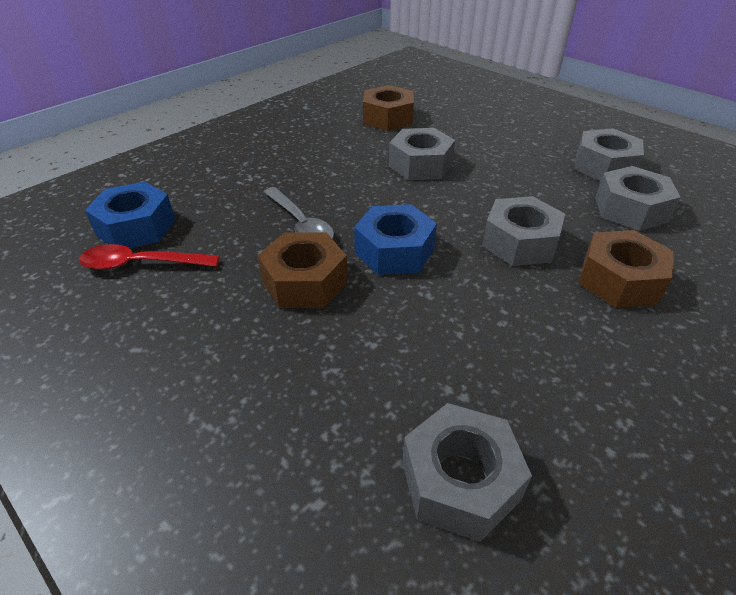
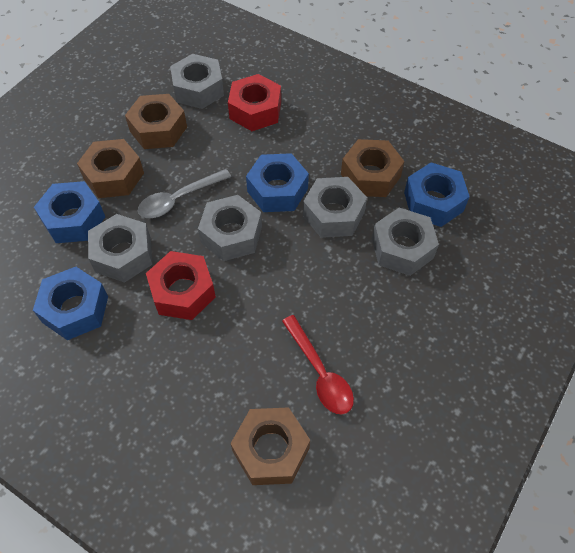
blue nut: [85,182,175,248] [354,204,437,275] = 2 -> [33,267,108,340] [34,181,105,243] [246,153,309,212] [404,162,470,227] = 4
brown nut: [258,232,348,308] [363,85,414,131] [579,230,674,308] = 3 -> [77,139,144,198] [125,94,187,149] [230,407,310,485] [341,139,405,197] = 4
red nut: none = 0 -> [146,251,216,320] [228,74,281,131] = 2

